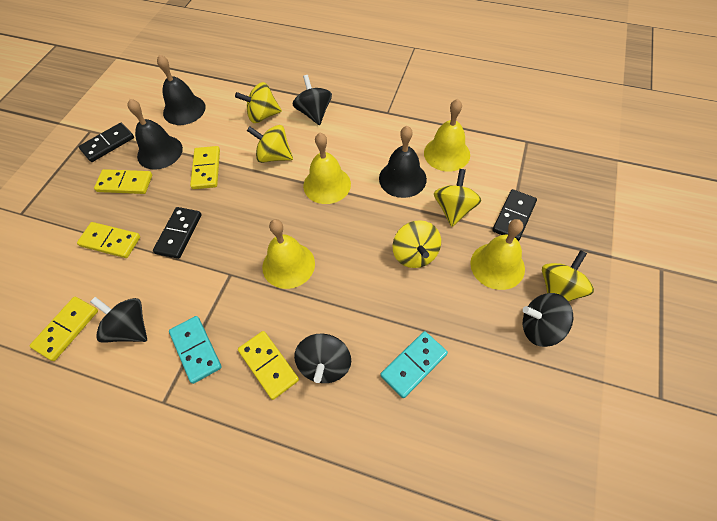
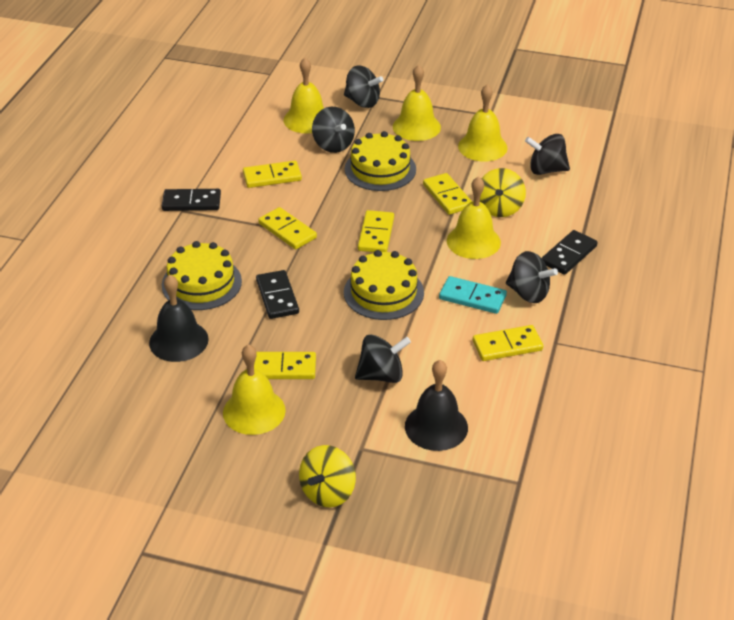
black bell: [127,99,183,170] [157,55,206,125] [379,126,427,198] = 3 -> [149,275,209,362] [405,360,468,451] = 2
black spinning top: [90,297,147,343] [293,75,332,125] [294,334,351,383] [523,293,573,347] = 4 -> [312,107,355,153] [344,65,384,108] [355,334,411,383] [506,251,558,303] [525,134,570,175] = 5
turquoise domino: [169,316,222,384] [380,331,448,398] = 2 -> [439,276,507,314] = 1
yellow bell: [262,219,315,289] [303,133,351,204] [424,99,470,171] [470,219,525,290] = 4 -> [223,344,286,435] [283,58,324,133] [393,65,441,141] [447,176,501,259] [458,84,508,162] = 5
yellow cake: none = 0 -> [162,241,242,310] [344,250,424,320] [345,131,416,191] = 3
yellow domino: [29,297,98,361] [77,222,140,258] [94,169,152,194] [190,146,220,189] [238,331,299,400] = 5 -> [243,161,302,188] [254,352,316,379] [258,207,317,249] [358,210,394,252] [423,173,472,215] [473,325,543,361] = 6
yellow spinning top: [235,82,282,123] [247,125,293,163] [393,220,441,268] [434,169,481,227] [542,250,594,302] = 5 -> [299,445,356,507] [480,168,526,217] = 2

